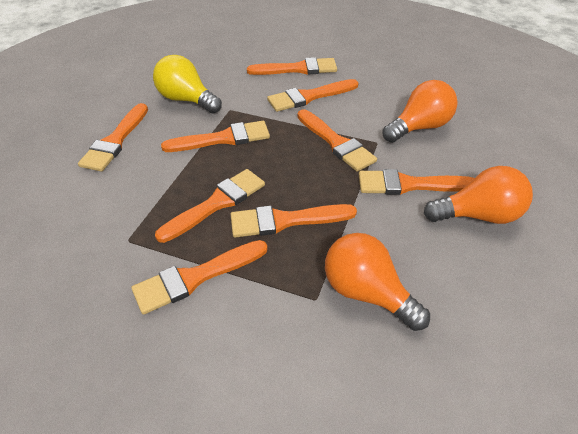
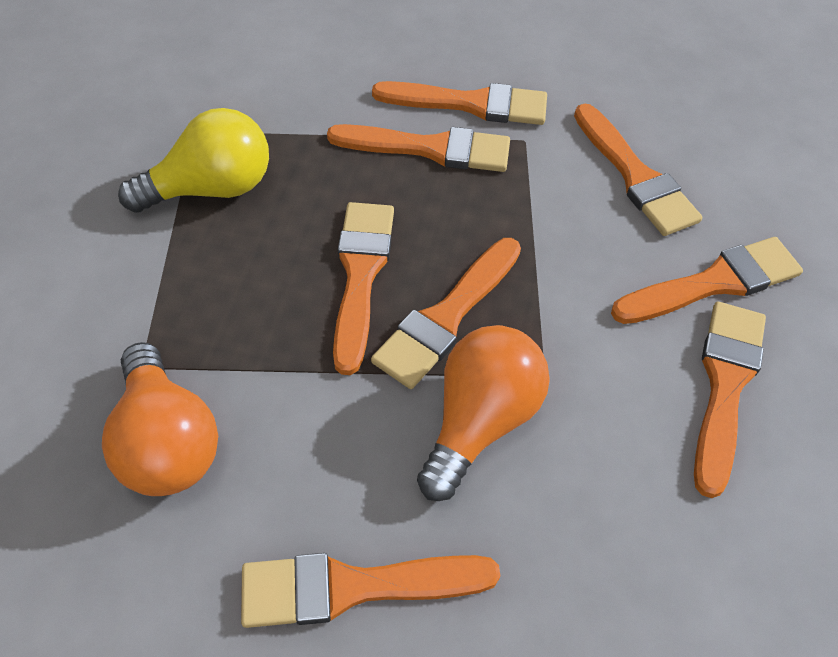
orange brush: [78,103,148,171] [131,240,268,315] [155,169,265,243] [161,121,270,152] [230,204,357,237] [247,57,337,75] [267,79,359,112] [297,109,377,172] [359,169,474,195] = 9 -> [241,553,501,628] [327,124,510,172] [333,202,394,375] [371,238,521,389] [372,81,547,125] [574,104,702,236] [611,237,803,324] [694,302,766,498] = 8
orange light bulb: [325,233,430,331] [383,80,457,143] [424,166,533,224] = 3 -> [102,342,218,496] [417,325,550,501] = 2

